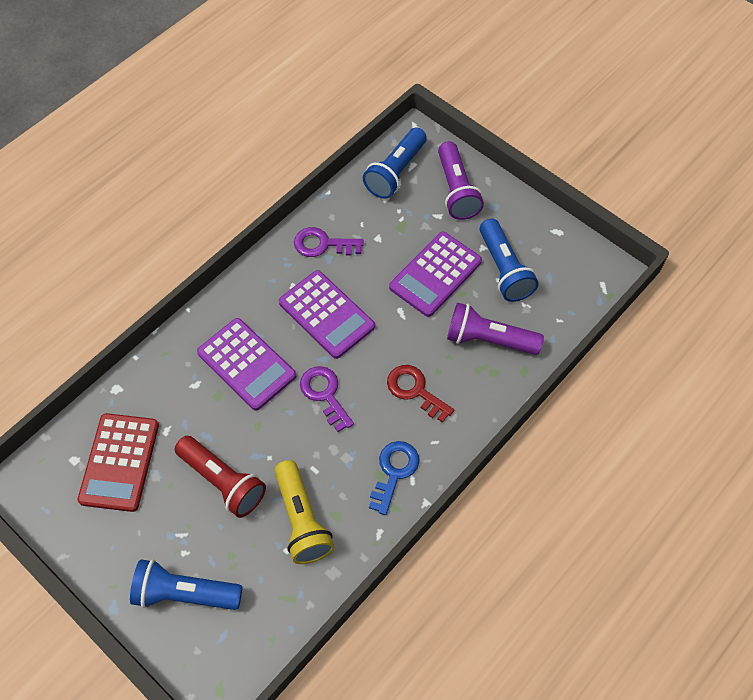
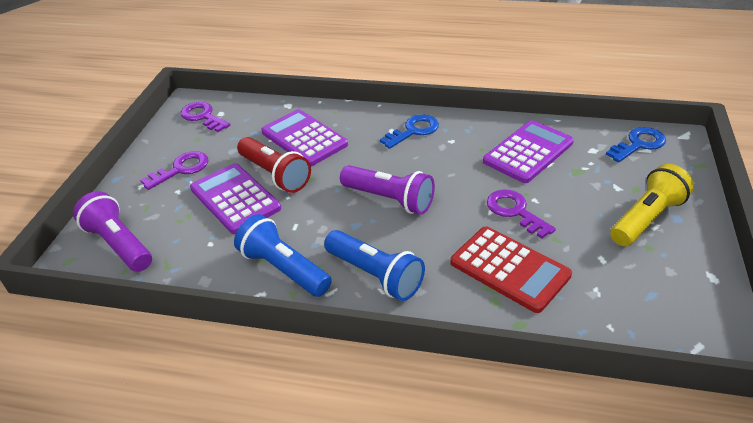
blue flashlight: [130,559,243,610] [363,127,427,199] [480,219,538,302] = 3 -> [234,214,332,297] [324,230,425,301] = 2
blue key: [369,441,419,515] = 1 -> [380,114,439,149] [606,127,666,162] = 2
purple key: [294,227,364,257] [300,366,354,432] = 2 -> [140,151,209,190] [181,102,230,132] [487,189,556,239] = 3
red key: [387,365,454,423] = 1 -> none = 0

